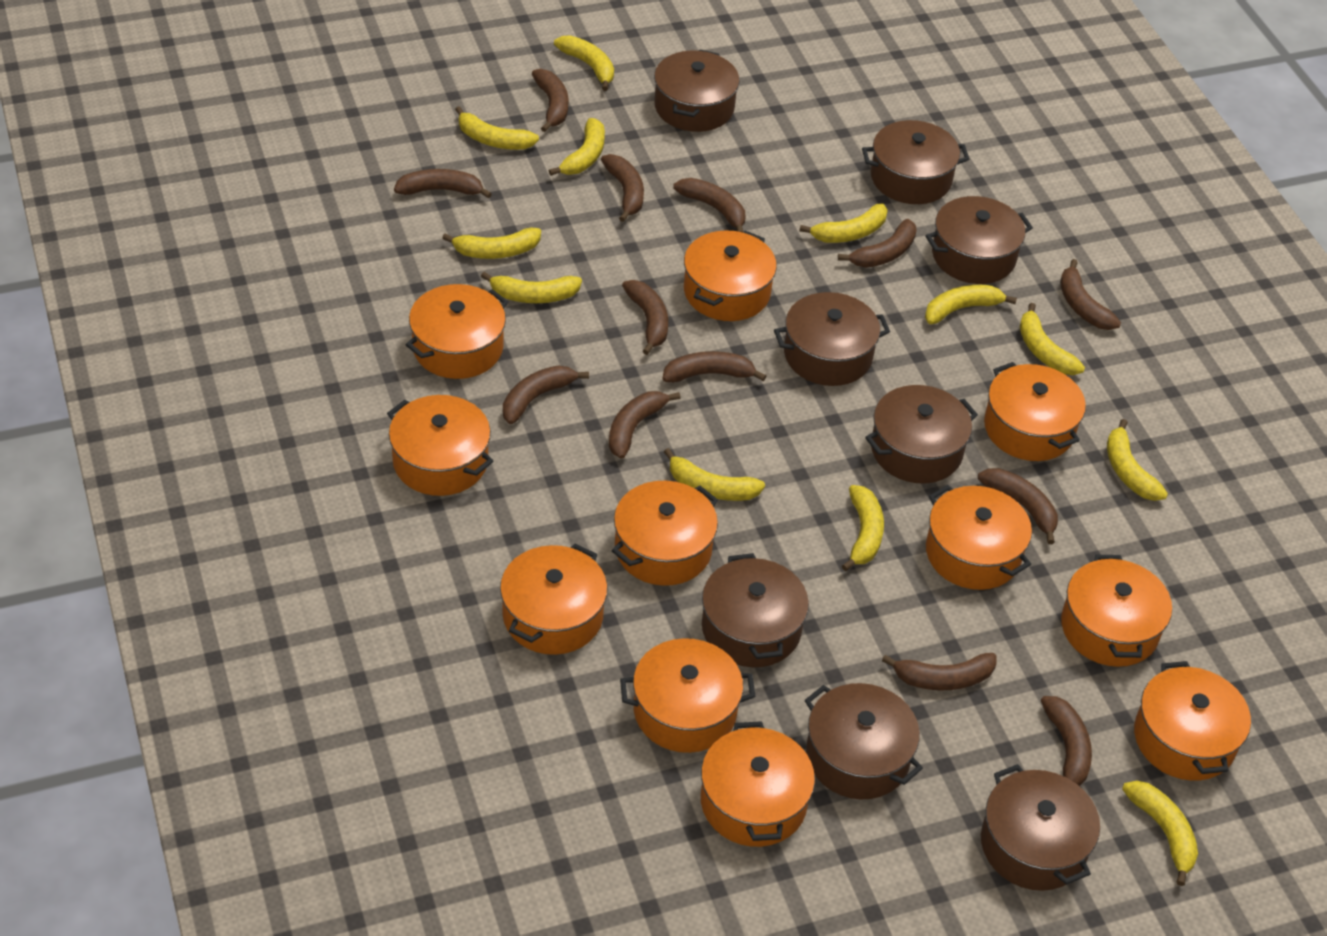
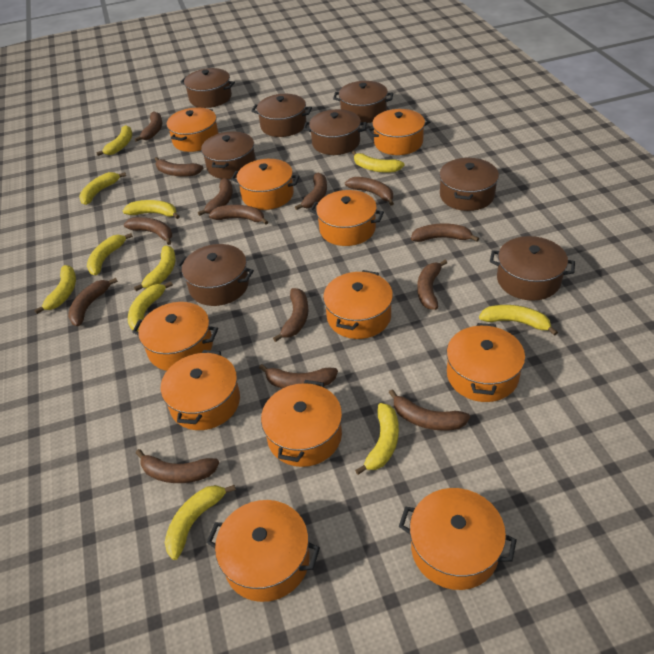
brown banana: [394,169,492,198] [503,365,589,424] [532,69,568,132] [601,154,644,222] [609,391,681,459] [622,280,668,355] [662,351,766,383] [673,178,745,232] [838,219,917,268] [882,653,997,691] [978,468,1058,544] [1041,696,1092,786] [1060,259,1121,330] = 13 -> [68,278,118,326] [124,217,172,245] [135,111,162,142] [136,449,219,483] [155,157,203,177] [198,178,233,216] [209,205,268,225] [259,364,338,388] [273,288,309,342] [295,173,327,210] [345,177,394,206] [389,389,470,431] [411,223,479,242] [417,260,447,310] = 14
yellow banana: [442,228,541,259] [455,106,539,150] [481,271,582,303] [549,118,605,176] [554,35,614,91] [664,448,765,501] [799,203,888,243] [842,485,884,571] [925,285,1017,324] [1020,303,1085,375] [1107,419,1168,501] [1122,780,1198,886] = 12 -> [34,265,76,314] [79,172,126,205] [87,233,133,275] [96,125,132,156] [123,200,180,219] [128,281,173,332] [134,245,176,291] [165,485,236,560] [352,151,405,173] [355,403,399,475] [479,305,558,336] = 11

